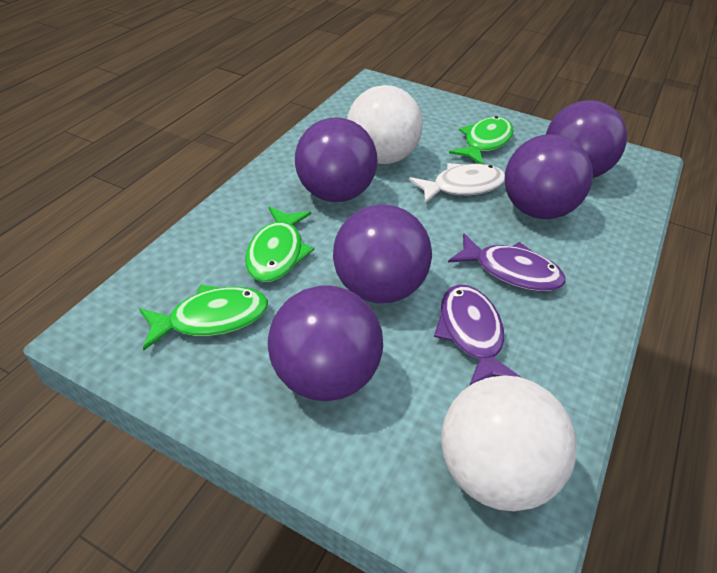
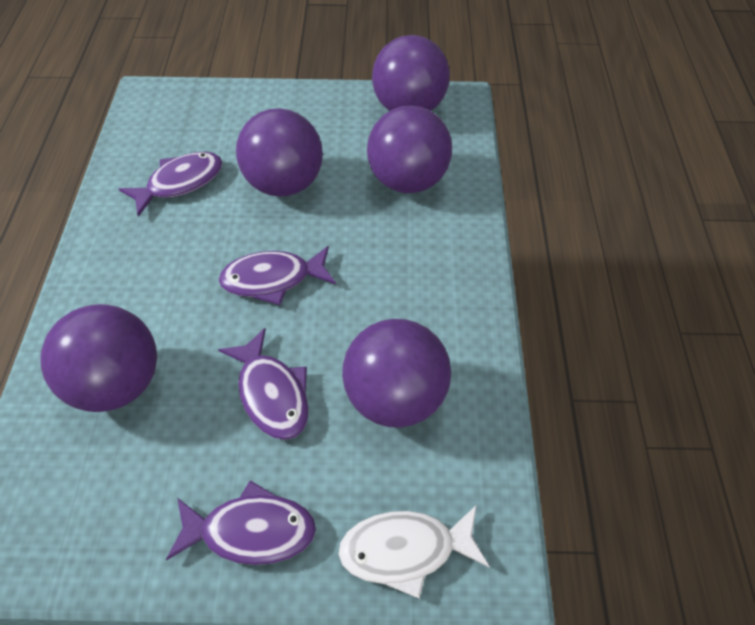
green fish: [139,285,268,351] [245,206,314,282] [449,116,514,164] = 3 -> none = 0
purple fish: [434,285,522,386] [448,233,566,292] = 2 -> [119,152,222,217] [166,481,316,565] [218,328,309,440] [219,246,336,305] = 4
white ball: [347,85,423,164] [441,375,577,511] = 2 -> none = 0

